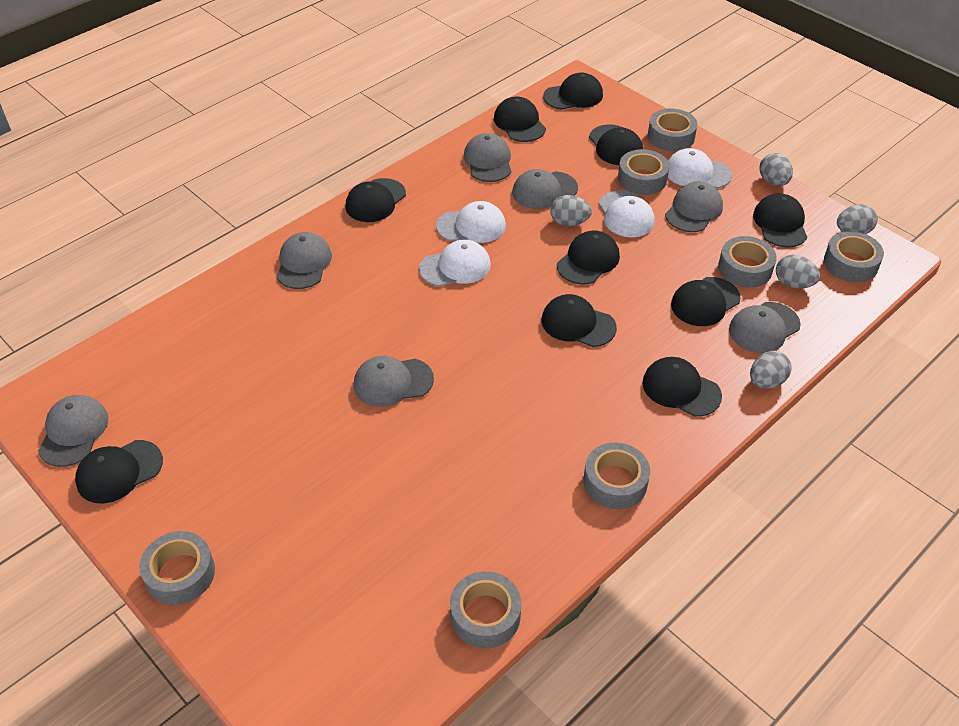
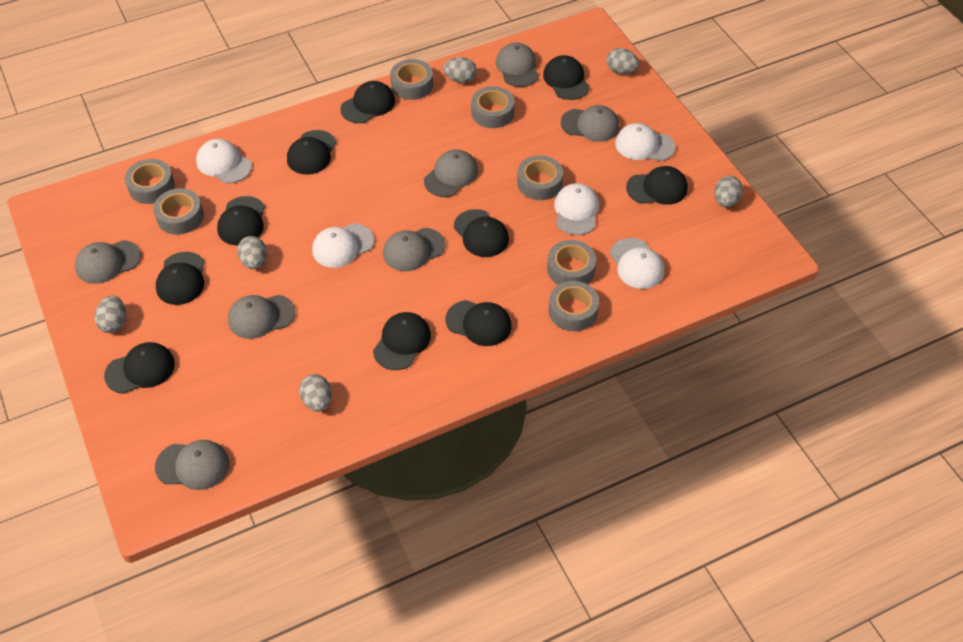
grey egg: [550,195,592,226] [750,351,792,389] [760,153,793,186] [776,255,820,289] [837,204,878,234] = 5 -> [94,295,126,333] [237,236,267,269] [299,374,332,412] [443,57,477,83] [606,48,639,74] [714,176,743,207] = 6
white cap: [419,239,491,287] [436,201,506,243] [598,190,655,237] [668,148,732,189] = 4 -> [196,139,252,183] [312,224,374,268] [554,183,599,235] [610,238,665,289] [615,123,675,161] = 5

